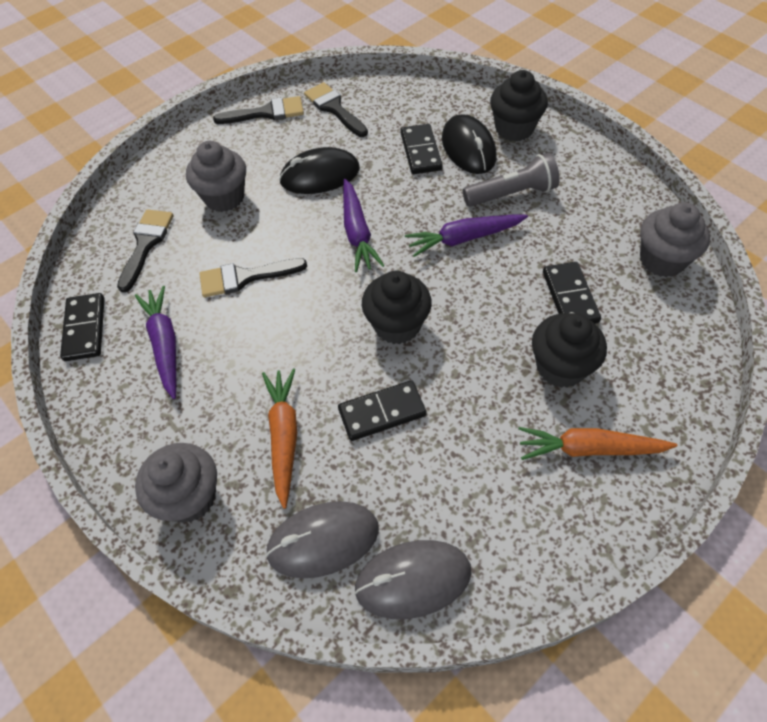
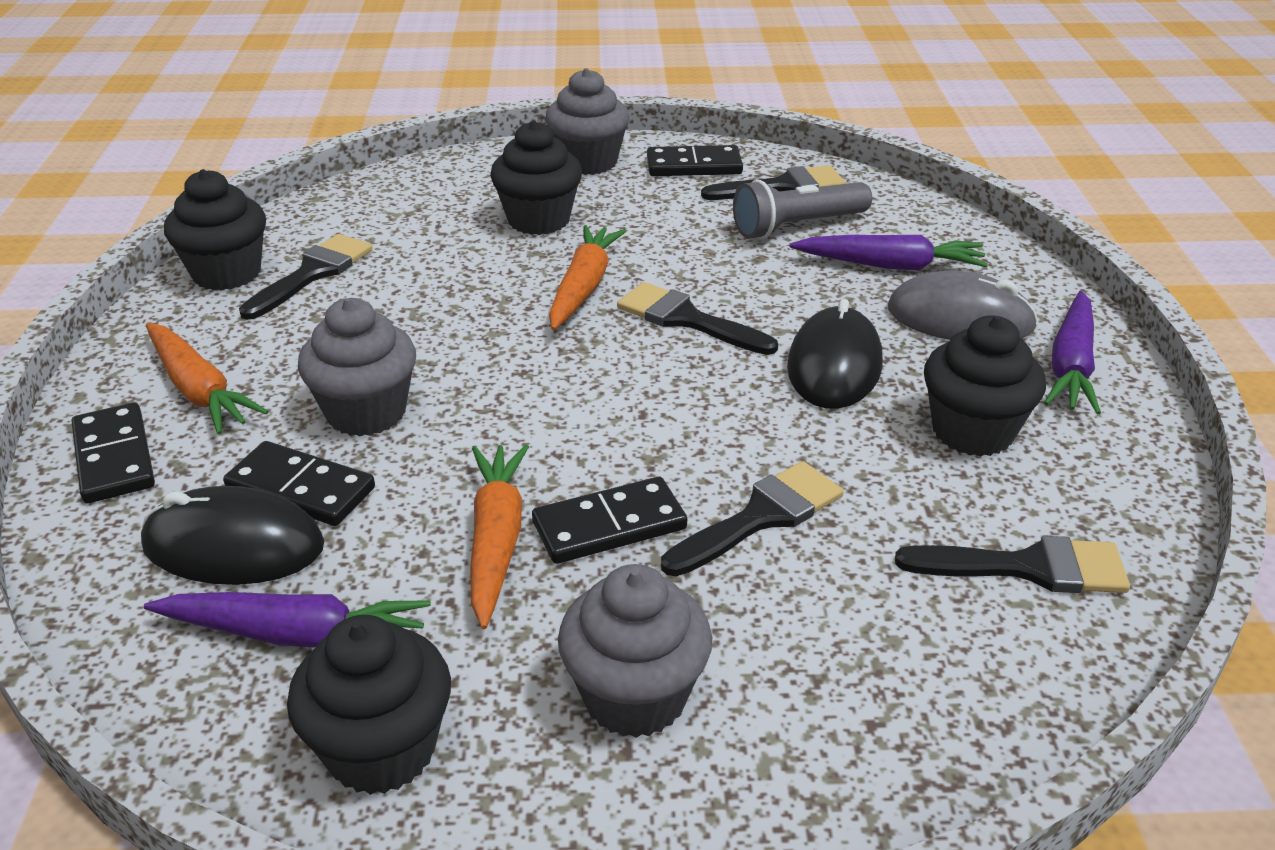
black brush: [117,209,174,293] [199,258,307,297] [213,96,304,124] [304,82,368,137] = 4 -> [239,234,373,320] [617,282,778,355] [661,461,844,576] [701,165,846,200] [895,536,1130,593] = 5
black cupcake: [362,271,432,344] [490,70,548,141] [532,313,607,388] = 3 -> [164,169,266,291] [287,615,451,795] [490,120,582,235] [924,315,1046,457] = 4
grey mouse: [265,501,379,579] [354,540,472,619] = 2 -> [888,271,1038,340] = 1
orange carrot: [262,369,297,509] [518,427,677,460] = 2 -> [146,323,269,434] [470,445,529,629] [549,225,626,330] = 3

